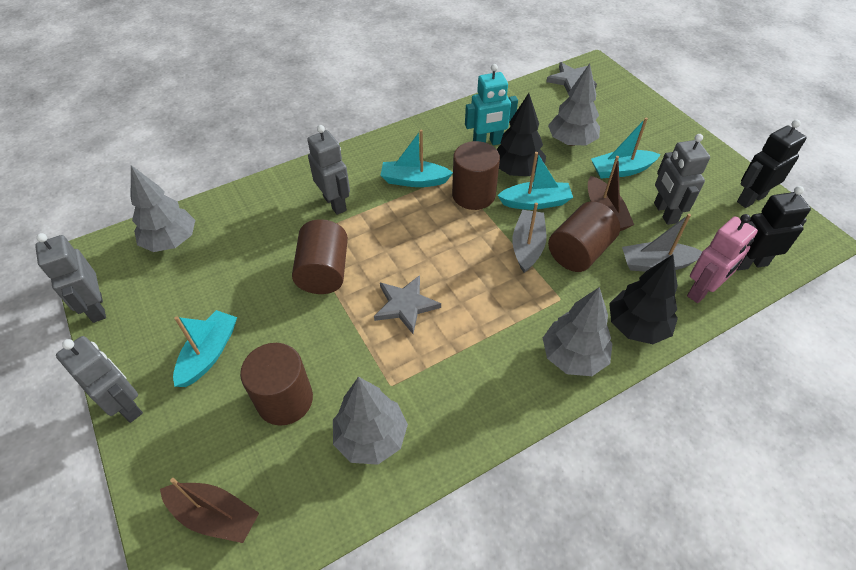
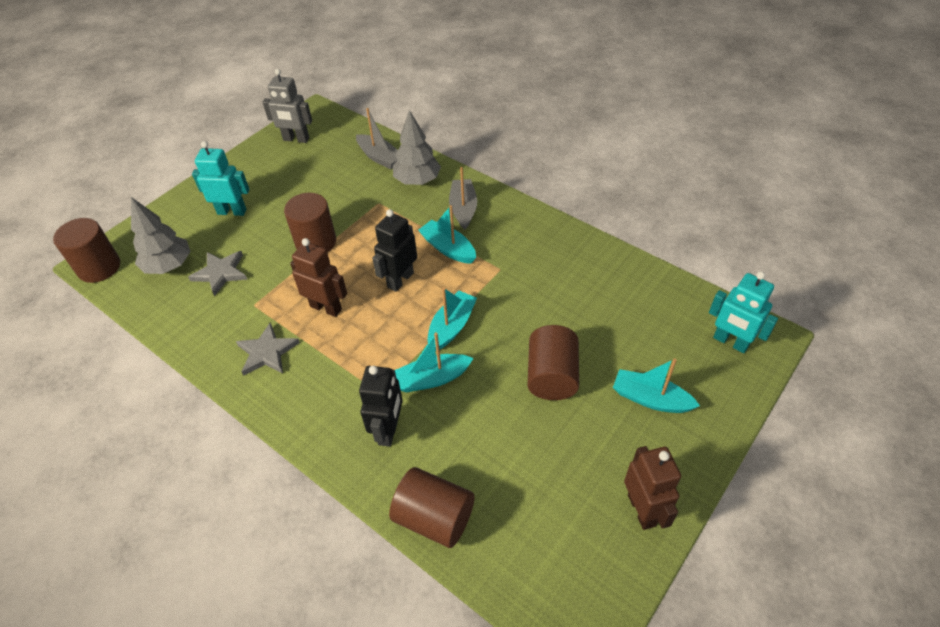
black tree: [496,93,546,176] [609,255,678,344] = 2 -> none = 0
brown boat: [160,478,259,543] [588,156,634,231] = 2 -> none = 0
brown robot: none = 0 -> [290,238,347,317] [624,446,681,530] = 2
grey robot: [35,233,106,323] [56,336,143,423] [307,125,350,215] [654,134,710,225] = 4 -> [263,69,312,143] = 1
grey tree: [131,165,195,252] [333,377,408,465] [543,287,613,376] [548,63,600,146] = 4 -> [131,197,191,274] [393,110,441,185] = 2
pink robot: [687,214,758,303] = 1 -> none = 0
turquoise robot: [465,64,518,145] = 1 -> [192,141,250,216] [709,271,778,353] = 2

